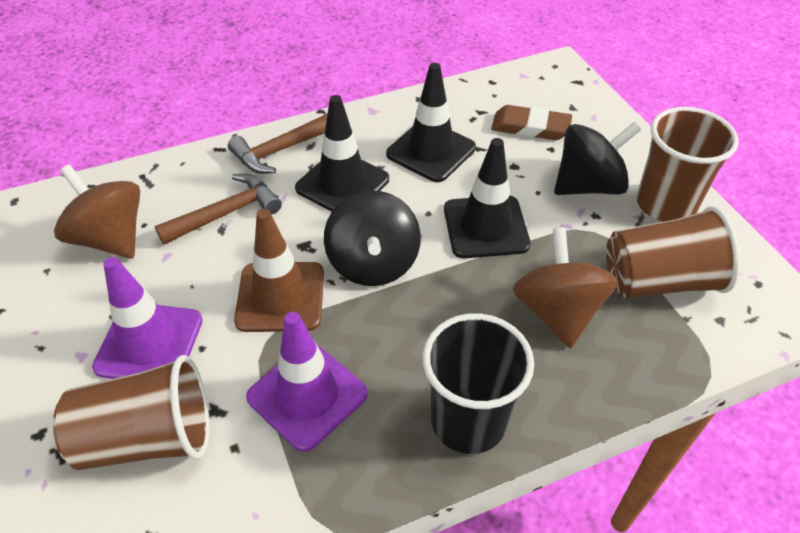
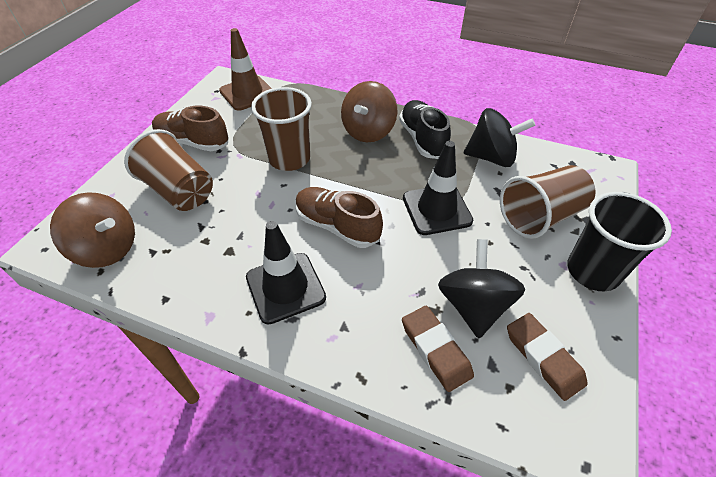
black shoe: none = 0 -> [399,100,451,159] = 1
black traffic cone: [295,95,389,212] [386,63,476,182] [444,138,531,258] = 3 -> [246,221,326,324] [403,141,473,235] = 2
brown eraser: [491,105,572,140] = 1 -> [402,306,474,392] [507,313,588,401] = 2
brown hammer: [155,174,282,245] [228,113,328,174] = 2 -> none = 0
brown shoe: none = 0 -> [152,106,229,151] [296,187,383,248] = 2
purple traffic cone: [92,257,203,379] [246,312,368,452] = 2 -> none = 0

